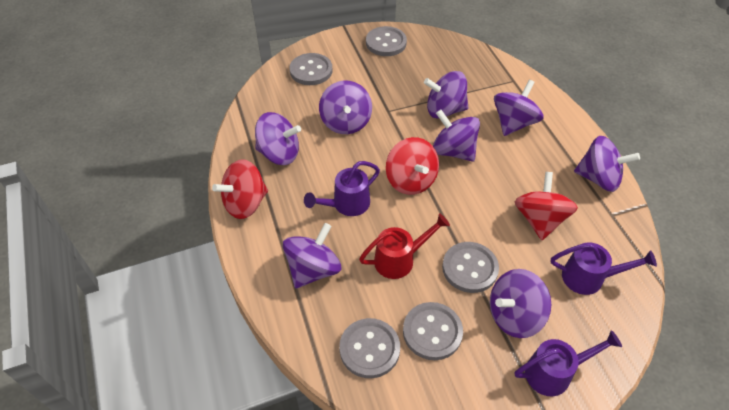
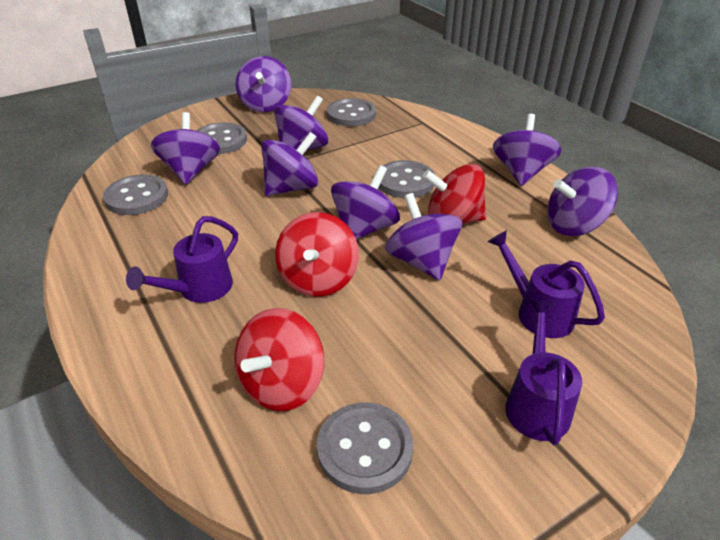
red watering can: [359,213,450,279] = 1 -> none = 0

